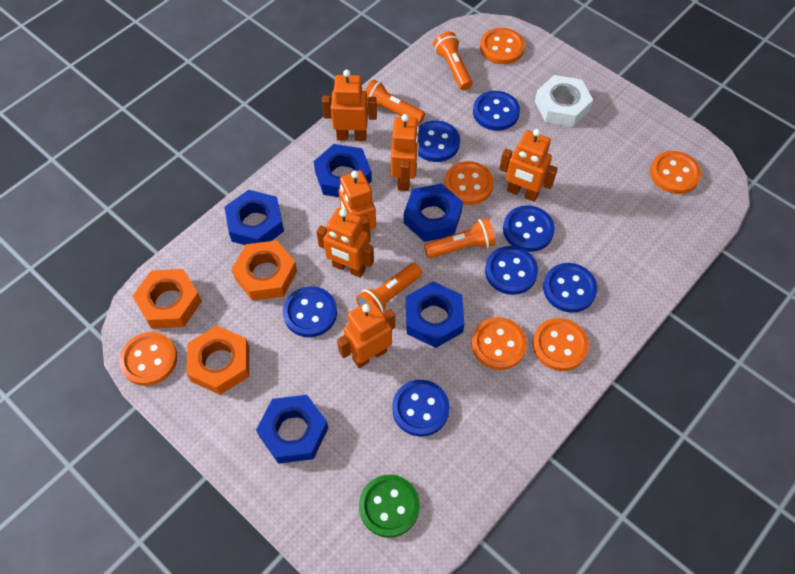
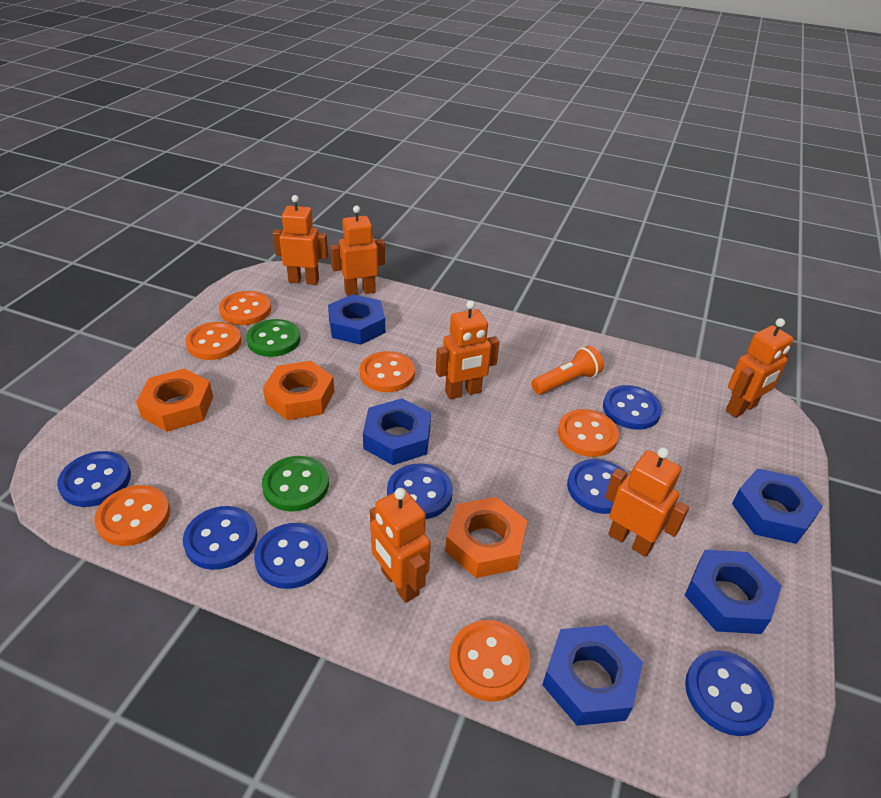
green button: [359,475,420,538] = 1 -> [246,319,300,357] [262,456,329,512] = 2
orange flashlight: [356,263,422,312] [365,80,425,125] [424,218,496,259] [433,32,473,90] = 4 -> [531,346,604,395] = 1
white nut: [535,75,593,127] = 1 -> none = 0

